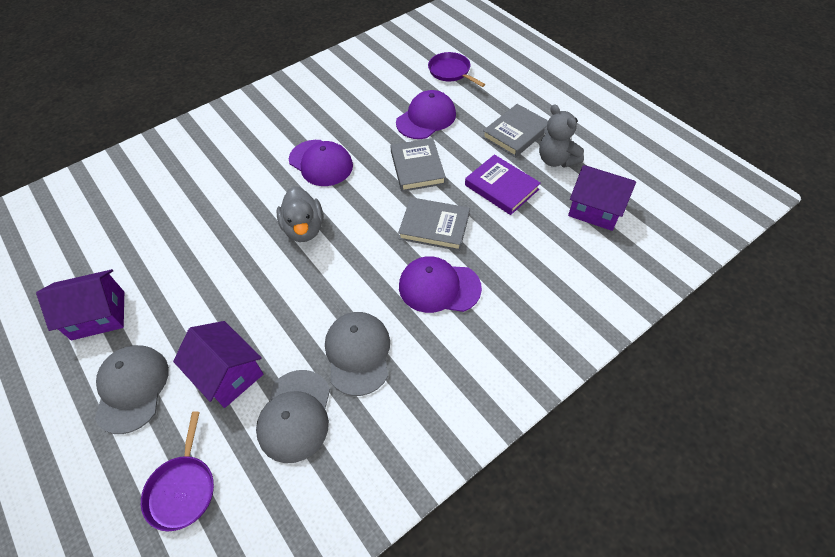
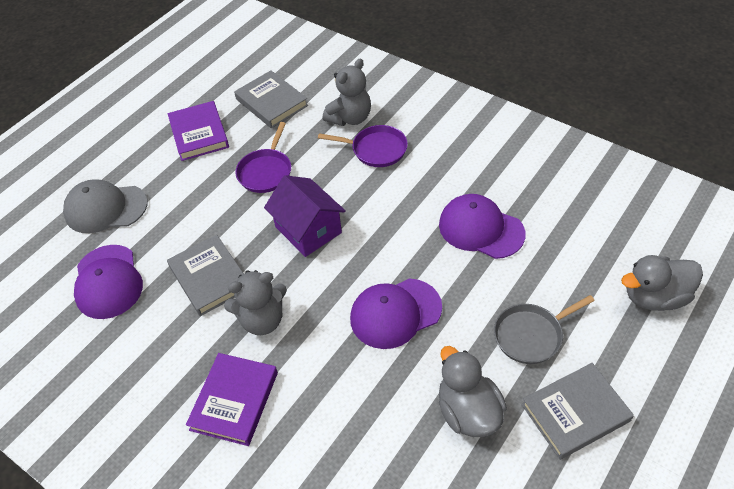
grey cap: [95,345,169,434] [256,370,330,463] [325,312,390,396] = 3 -> [63,179,148,233] = 1
grey duck: [276,186,323,242] = 1 -> [439,346,507,437] [621,255,703,311] = 2
grey pan: none = 0 -> [494,295,595,364] = 1
grey teddy bear: [539,104,584,168] = 1 -> [224,270,287,335] [323,59,371,126] = 2
purple book: [465,154,541,215] = 1 -> [168,101,229,161] [186,353,278,446] = 2
purple house: [36,269,124,340] [173,321,263,408] [568,165,636,231] = 3 -> [264,175,346,257] = 1

